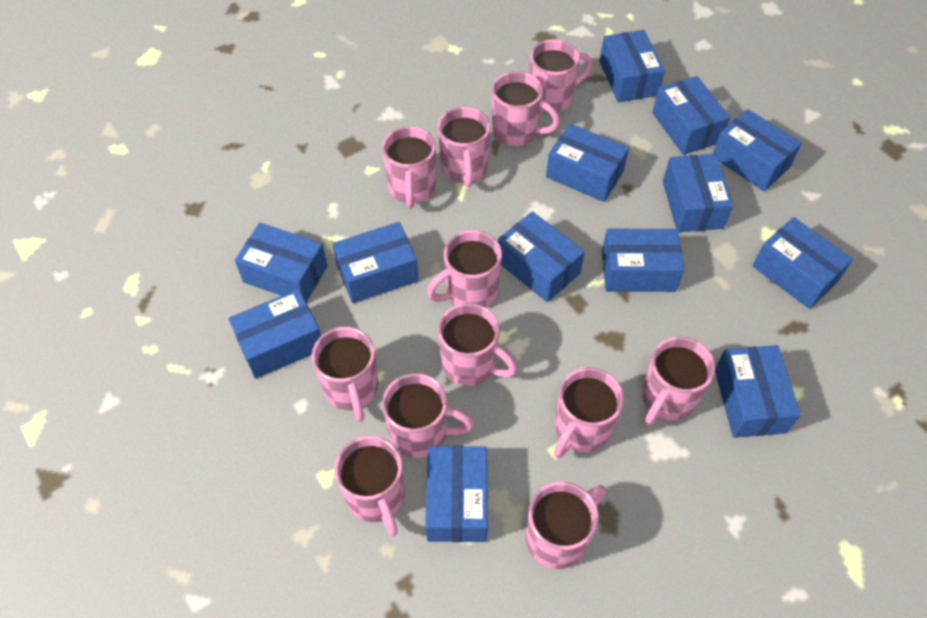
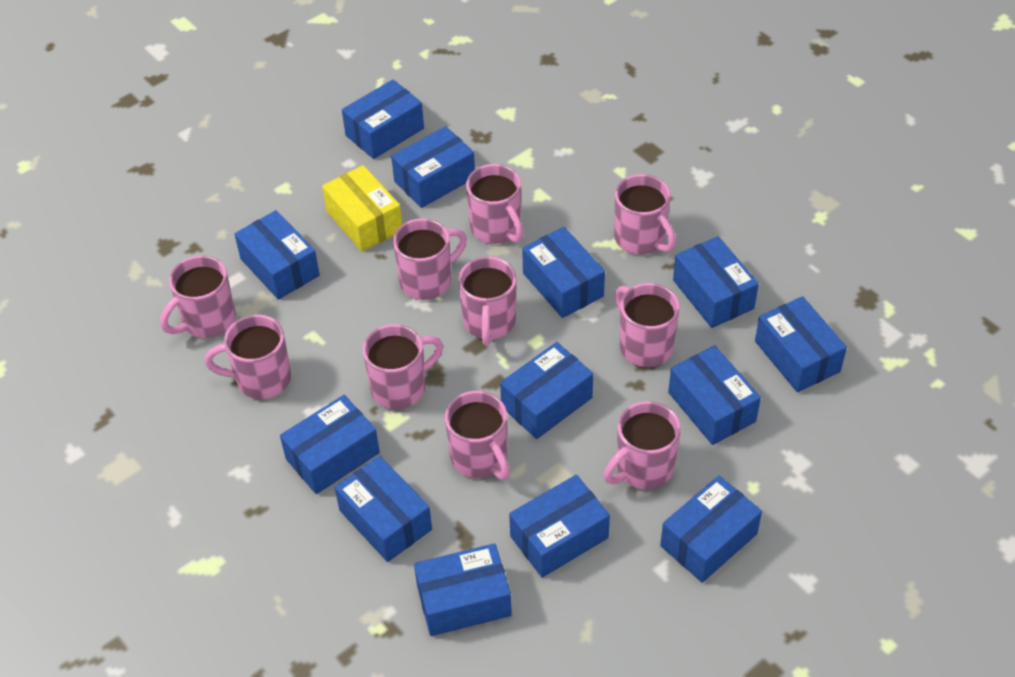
pink mug: [312,327,379,422] [335,436,405,536] [382,126,436,208] [382,373,474,458] [427,230,502,307] [438,107,490,187] [438,303,517,386] [492,71,560,146] [526,481,606,569] [529,39,592,113] [554,367,624,458] [641,336,715,425] = 12 -> [160,255,236,338] [205,315,291,399] [363,324,443,409] [393,218,467,300] [445,391,510,480] [458,256,517,345] [466,164,523,244] [604,401,681,489] [614,174,676,255] [615,283,680,367] = 10
yellow box: none = 0 -> [322,165,402,252] = 1

